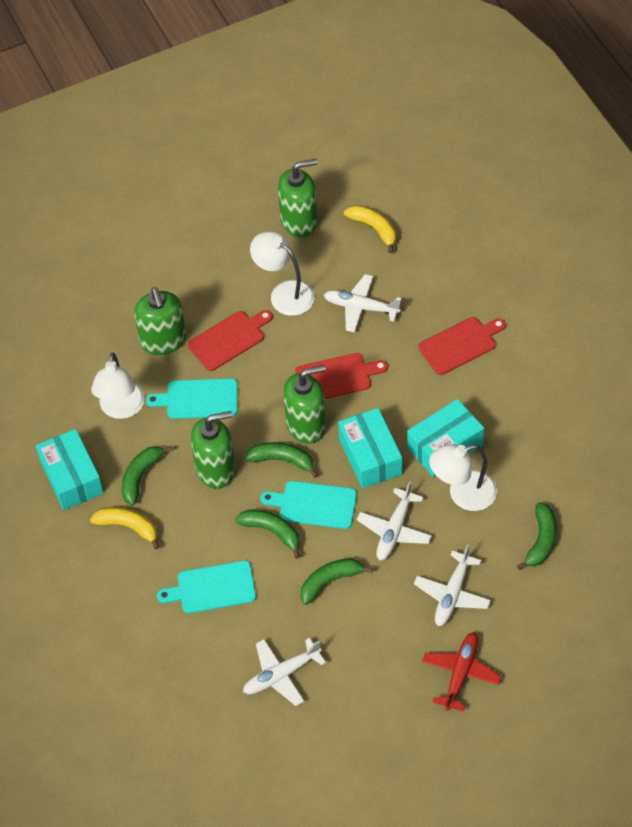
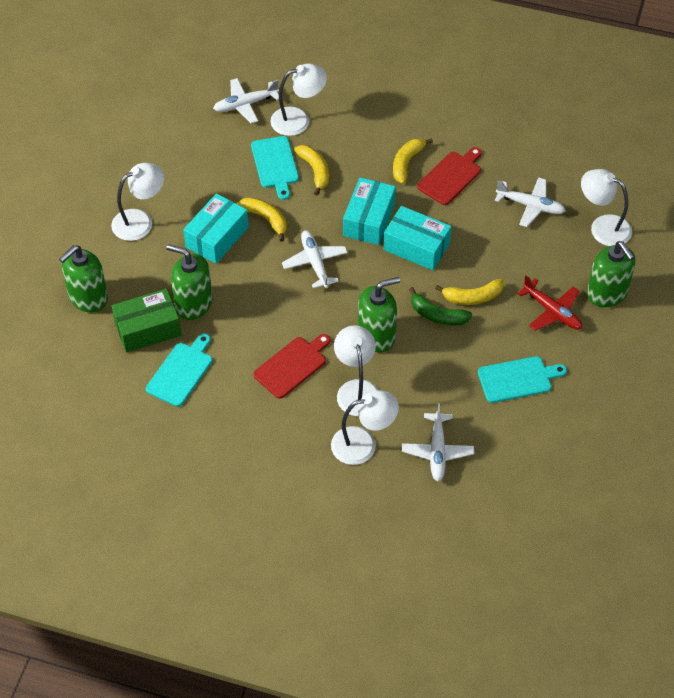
green banana: [122,446,173,505] [235,510,300,559] [244,442,318,478] [300,558,373,605] [517,503,557,570] = 5 -> [409,287,472,325] = 1
green box: none = 0 -> [112,289,181,353] = 1
red cutting board: [188,310,273,371] [295,353,388,399] [418,317,506,375] = 3 -> [253,334,331,399] [417,147,482,205] = 2
white lamp: [91,352,145,419] [250,231,315,316] [429,444,497,511] = 3 -> [111,163,164,241] [270,64,327,136] [331,390,399,465] [334,325,378,416] [581,169,632,246] = 5
yellow banana: [90,507,160,549] [344,205,396,253] = 2 -> [237,197,287,242] [294,145,329,195] [393,138,433,184] [435,279,504,305] = 4

